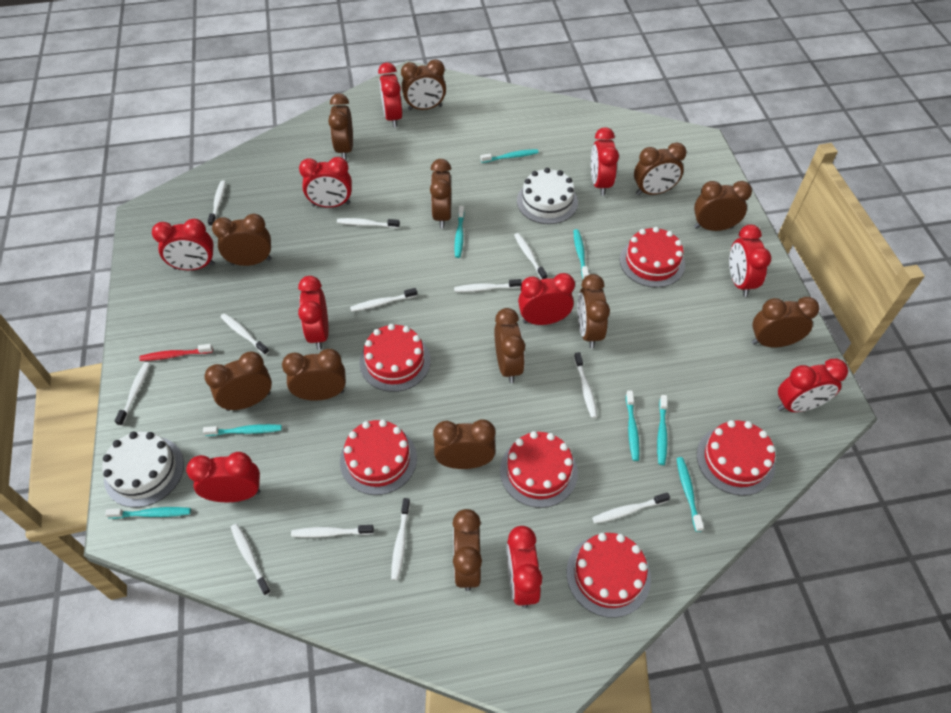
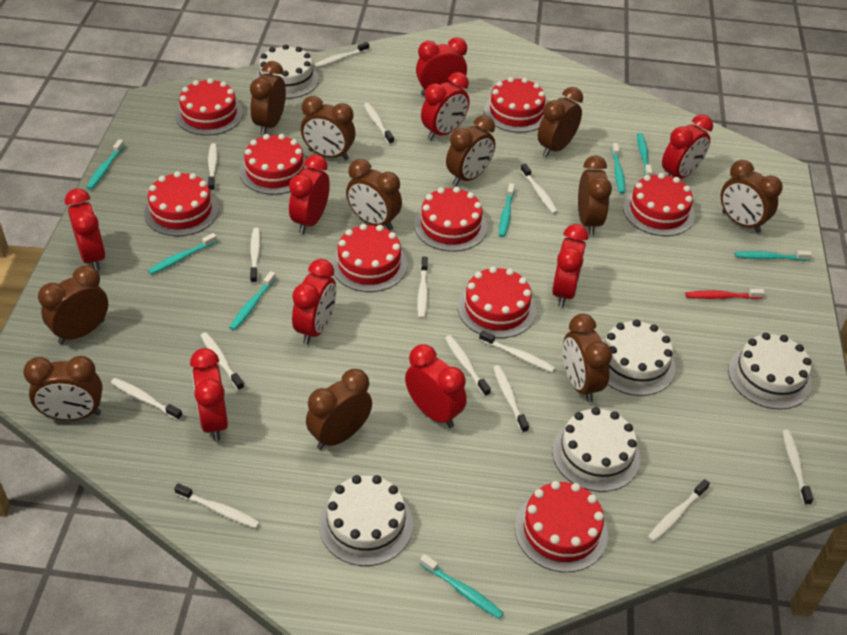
brown clock: [204,351,272,411] [212,214,271,266] [282,349,346,401] [328,93,353,160] [401,59,446,111] [430,159,451,228] [433,419,496,469] [452,509,482,591] [494,308,525,383] [577,274,610,348] [634,142,687,195] [694,181,752,231] [752,297,820,347] = 13 -> [23,356,103,420] [38,265,108,344] [250,61,286,135] [301,96,355,160] [306,369,372,450] [346,159,402,231] [446,115,495,186] [538,87,583,157] [563,314,612,403] [578,155,612,235] [721,160,783,233] = 11
red cake: [340,420,417,495] [360,324,431,392] [500,431,578,508] [567,533,651,618] [620,227,685,288] [697,420,775,496] = 6 -> [144,171,219,236] [175,78,243,136] [239,134,308,195] [331,224,407,292] [414,187,487,252] [458,266,536,338] [484,77,545,133] [515,481,608,572] [623,173,695,236] = 9
red clock: [152,219,215,270] [186,452,260,502] [298,276,329,350] [299,157,352,208] [378,63,402,128] [506,526,542,608] [518,273,575,325] [591,127,619,196] [729,225,771,297] [777,359,848,412] = 10 -> [65,189,106,271] [190,348,228,441] [289,155,330,234] [292,259,336,345] [405,344,467,428] [416,37,467,96] [421,72,469,140] [552,224,588,307] [662,114,713,179] = 9
white cake: [102,431,184,507] [517,168,578,224] = 2 -> [254,44,319,99] [319,475,413,566] [552,407,640,492] [602,320,675,396] [728,333,812,409] = 5
white toothbrush: [115,362,150,426] [207,180,226,227] [221,313,269,355] [231,524,271,596] [291,525,374,538] [337,218,400,228] [350,288,417,312] [391,498,410,580] [454,279,522,292] [514,233,547,279] [574,352,598,418] [592,492,670,523] = 12 -> [111,378,183,421] [174,483,260,528] [200,332,245,391] [208,143,218,191] [250,228,261,284] [313,42,369,68] [364,103,394,145] [417,257,428,319] [445,335,491,397] [479,330,555,372] [493,365,529,433] [520,164,558,214] [648,479,710,542] [783,430,814,506] = 14

